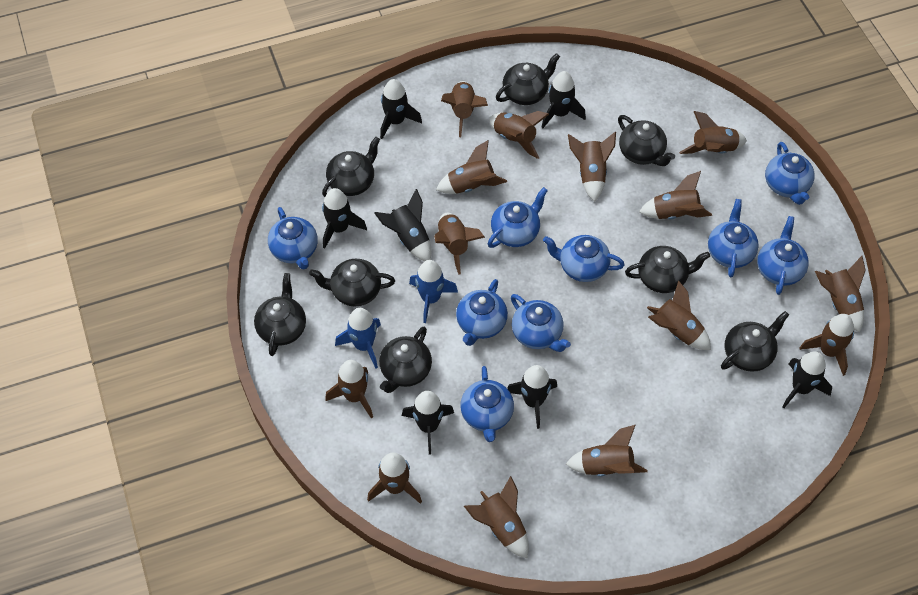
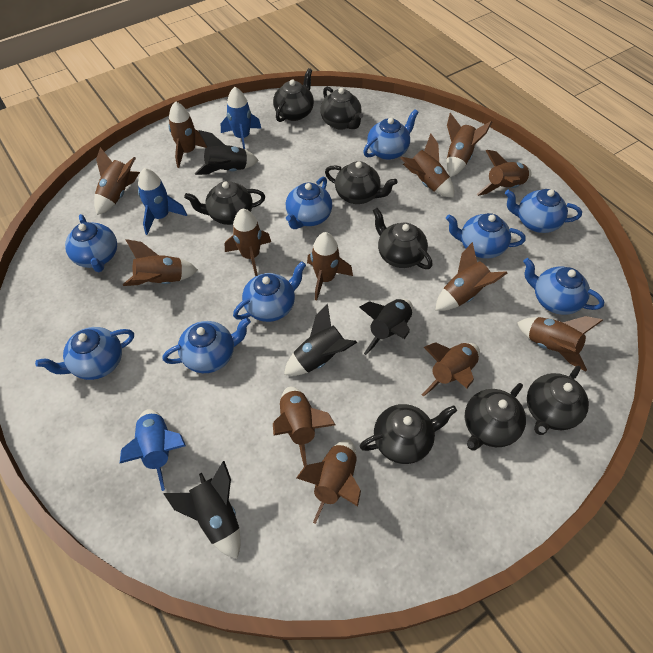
black rocket: [322,188,367,249] [374,189,431,261] [380,79,422,139] [402,391,454,454] [507,365,557,429] [541,71,586,128] [782,352,832,408] = 7 -> [163,461,241,559] [195,130,258,175] [284,304,357,376] [359,299,413,355] = 4
blue rocket: [335,308,381,369] [409,260,458,323] = 2 -> [119,409,186,491] [138,168,187,235] [221,87,261,149] = 3
brown rocket: [325,360,373,419] [367,453,422,504] [434,213,485,275] [436,140,507,194] [441,81,488,137] [464,476,529,558] [489,111,549,159] [566,425,647,476] [568,132,616,202] [639,171,712,220] [647,280,711,350] [679,111,747,154] [799,314,854,376] [815,256,866,332] = 14 -> [94,147,140,215] [123,239,198,286] [168,101,207,168] [225,209,271,276] [273,387,335,466] [296,440,361,524] [307,232,353,300] [400,133,454,197] [422,342,480,397] [435,242,507,311] [447,113,492,177] [476,150,532,196] [517,316,603,371] = 13

